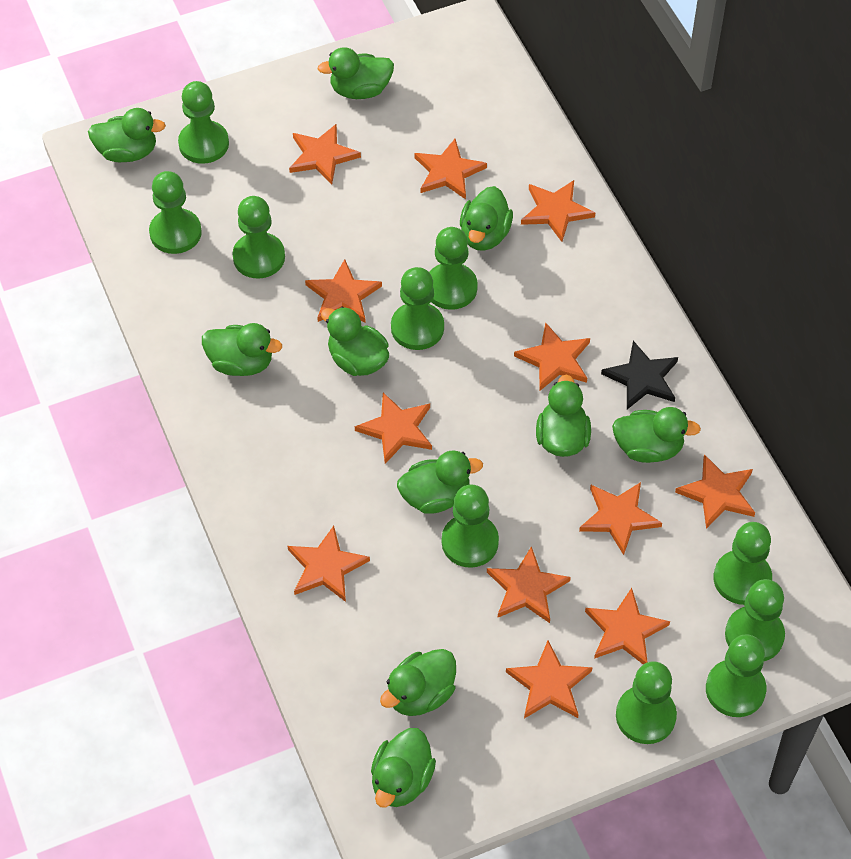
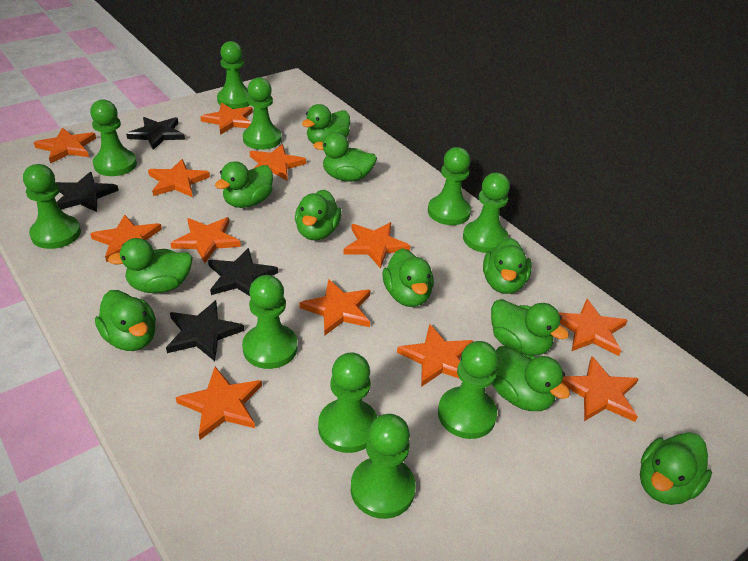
black star: [601,341,678,409] = 1 -> [56,172,119,212] [126,117,185,150] [166,300,244,361] [208,248,278,296] = 4
green duck: [88,108,166,162] [202,323,282,376] [318,47,394,99] [321,307,389,376] [371,728,436,808] [380,649,456,716] [397,450,483,514] [460,186,513,251] [536,375,591,457] [612,407,701,463] = 10 -> [95,290,156,351] [108,238,193,293] [215,161,273,208] [295,190,342,240] [302,104,350,144] [313,132,377,182] [383,248,434,307] [483,238,532,294] [491,299,569,356] [492,346,570,411] [640,432,712,505] = 11

